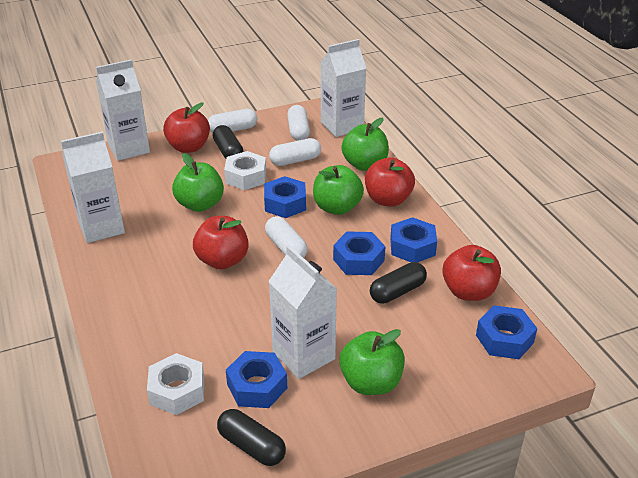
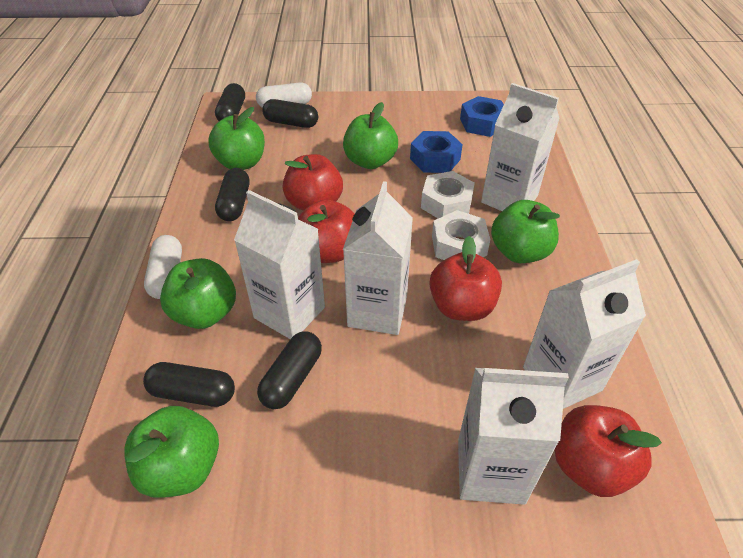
black capsule: [213,125,244,159] [217,409,286,466] [370,262,427,304] = 3 -> [143,362,235,407] [215,83,245,121] [215,168,249,221] [257,332,322,409] [262,99,318,128] = 5
blue nut: [226,351,287,408] [264,176,306,218] [333,232,385,275] [390,217,437,262] [476,305,537,359] = 5 -> [410,131,463,173] [460,96,504,137] = 2
green apple: [172,153,224,212] [313,165,364,215] [339,329,405,395] [341,118,389,171] = 4 -> [124,406,219,498] [160,258,236,329] [208,107,265,170] [343,102,398,169] [491,200,560,263] = 5
white capsule: [208,109,257,133] [265,216,308,258] [269,138,321,166] [287,105,310,141] = 4 -> [144,235,182,299] [256,82,312,108] = 2
white carton: [61,132,125,243] [96,59,150,161] [268,245,337,379] [320,39,366,137] = 4 -> [234,190,325,339] [343,181,413,335] [458,368,569,505] [481,83,560,211] [523,259,646,409] = 5

